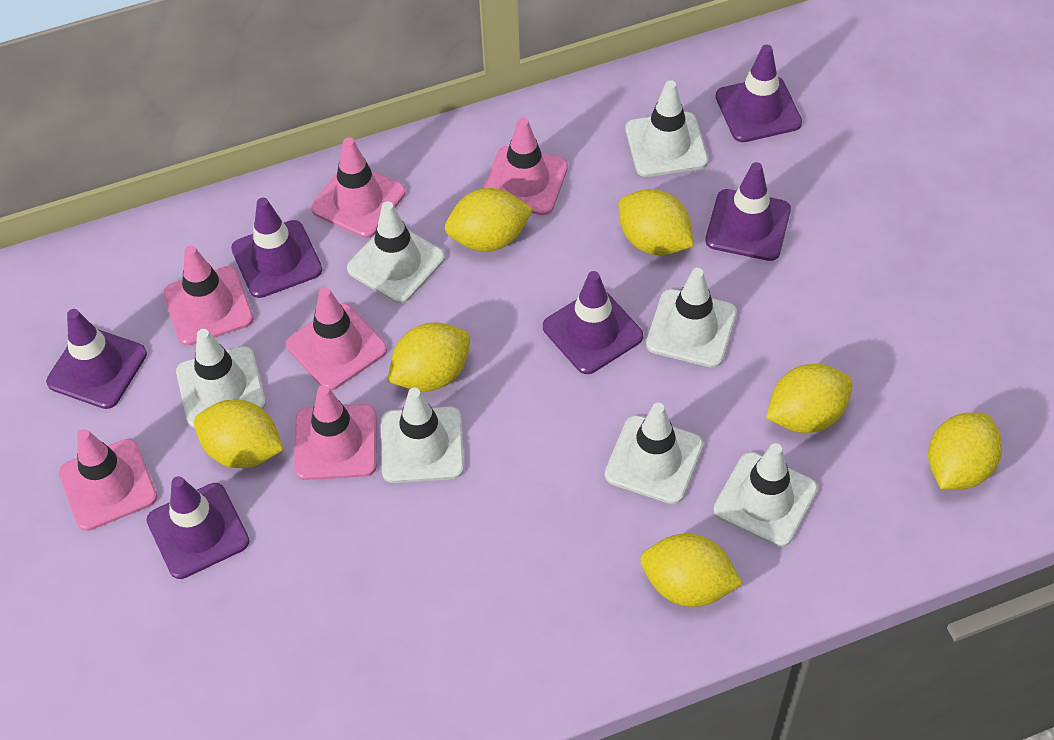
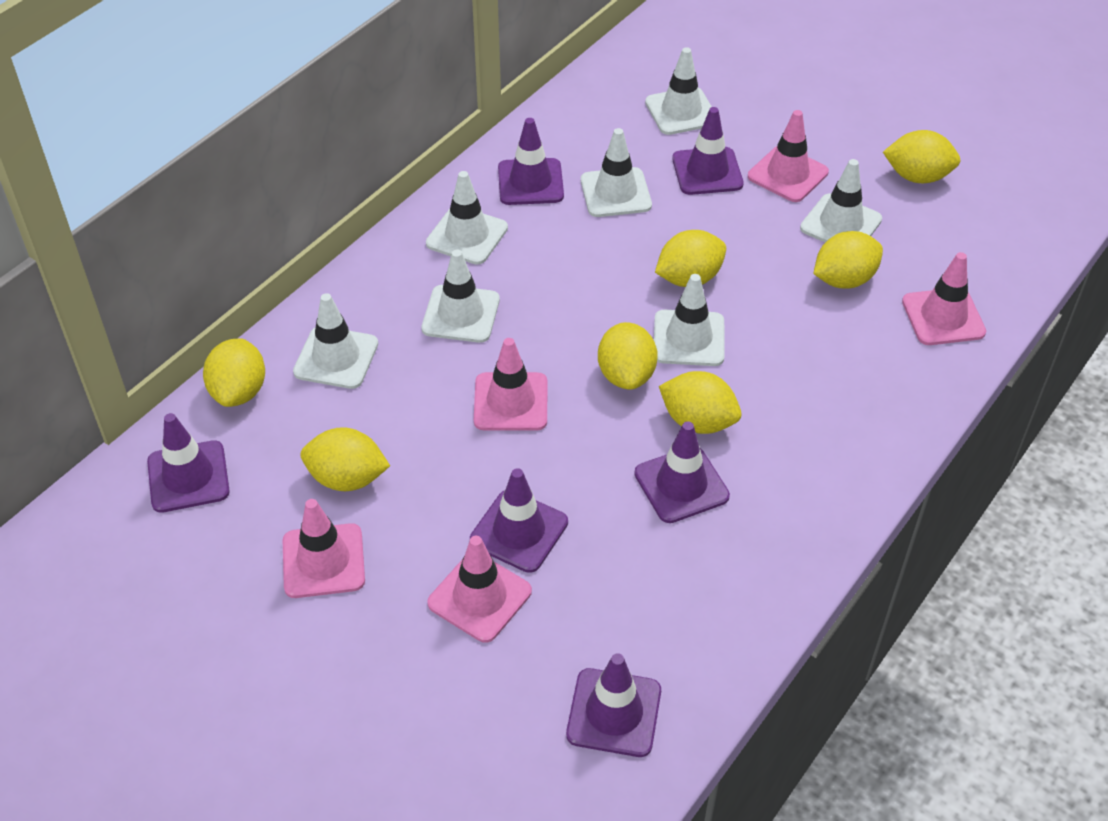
pink traffic cone: [59,429,157,531] [163,245,253,346] [286,287,387,390] [294,385,377,480] [311,137,406,238] [484,117,568,215] = 6 -> [283,499,365,598] [427,536,532,643] [474,338,547,431] [748,110,829,202] [902,252,986,345] = 5

